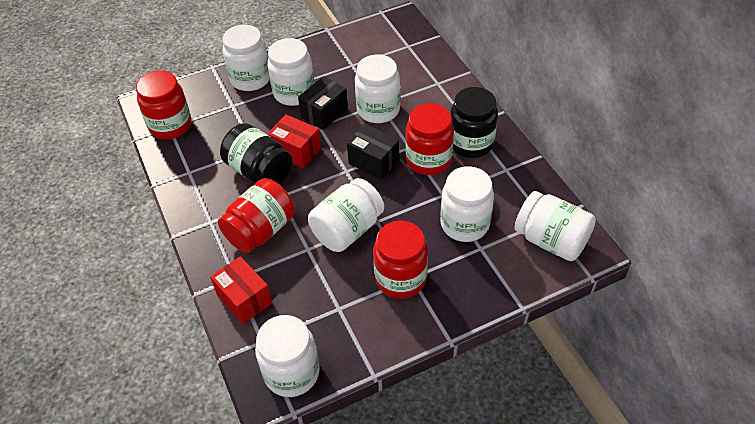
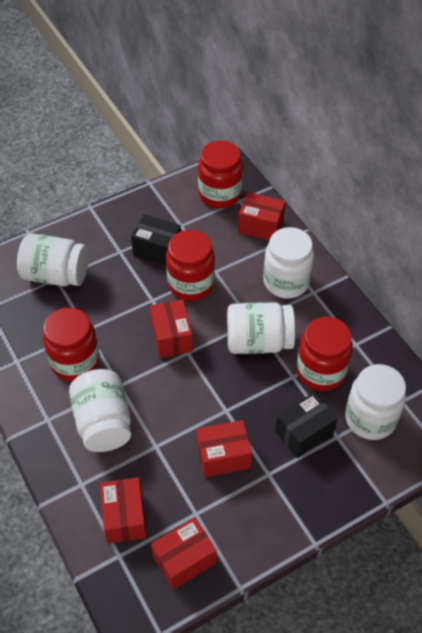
black jar: [220,123,292,184] [450,87,498,158] = 2 -> none = 0
red box: [210,256,272,324] [267,114,321,169] = 2 -> [100,477,147,544] [150,299,193,358] [151,518,217,590] [197,420,252,477] [238,192,286,241] = 5
white jar: [222,25,270,91] [255,315,320,397] [267,38,314,106] [308,178,384,252] [355,54,400,123] [440,166,494,242] [515,191,596,261] = 7 -> [17,233,89,286] [69,369,131,452] [227,302,295,354] [263,227,314,298] [345,364,406,440] = 5

